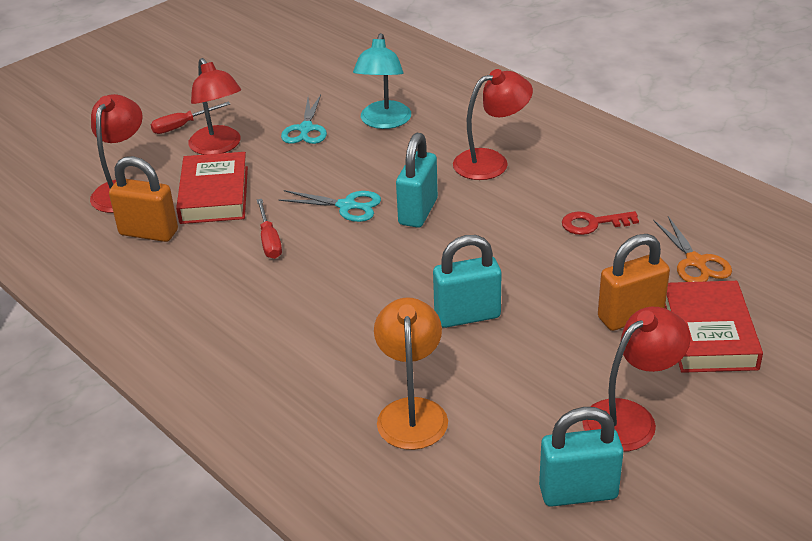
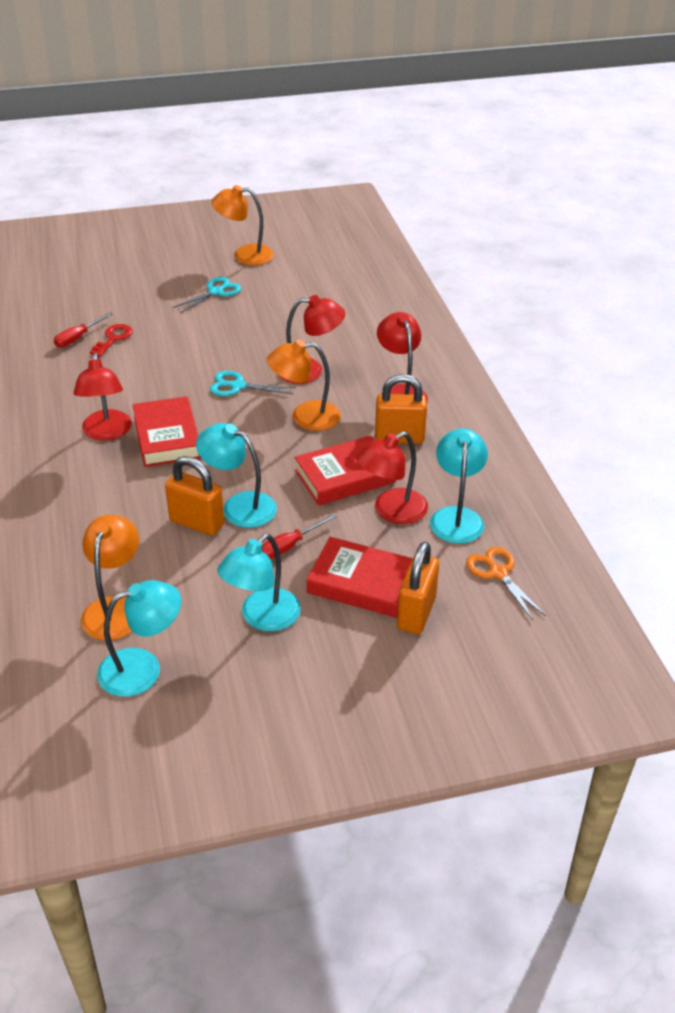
orange lamp: [374,297,448,450] = 1 -> [81,515,139,640] [211,185,274,265] [267,340,341,431] = 3
orange padlock: [109,156,178,242] [598,234,670,331] = 2 -> [165,456,224,536] [375,374,427,444] [397,542,439,634] = 3
red book: [176,152,248,224] [665,281,763,373] = 2 -> [132,396,201,467] [295,435,396,505] [307,537,413,618] = 3
turquoise lamp: [353,33,411,129] = 1 -> [97,580,181,697] [196,423,277,528] [217,534,301,631] [430,428,488,544] = 4
turquoise padlock: [396,133,438,228] [433,235,501,328] [539,407,623,507] = 3 -> none = 0

